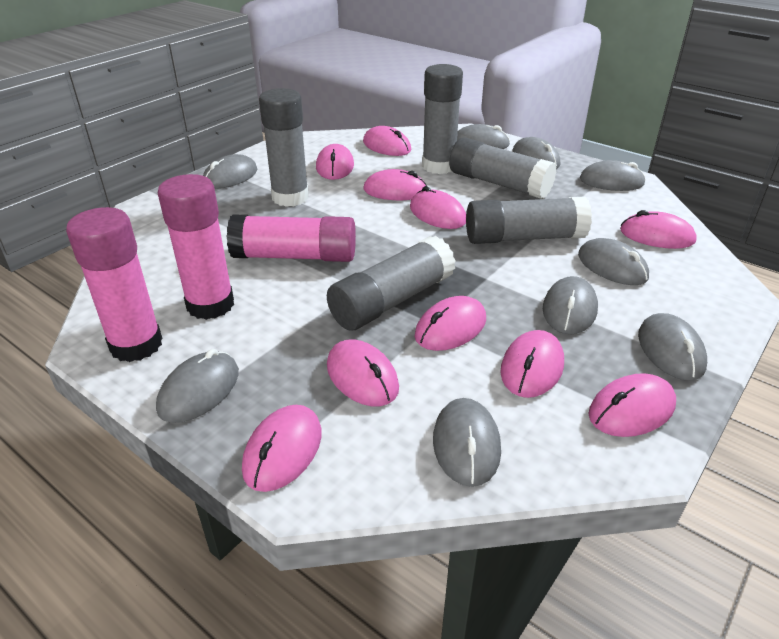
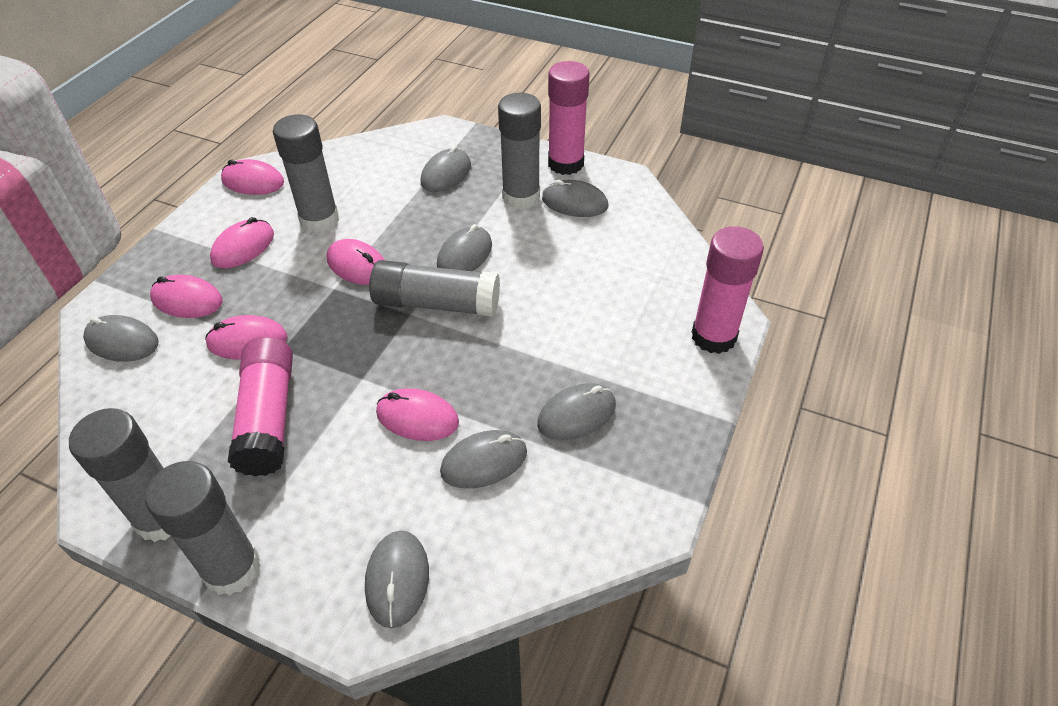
grey mouse: [156,349,239,423] [203,154,257,189] [433,398,501,487] [457,124,510,149] [512,137,560,169] [543,276,598,334] [578,238,649,285] [580,160,646,191] [638,313,707,381] = 9 -> [83,315,159,362] [365,531,429,628] [420,146,471,192] [437,224,492,271] [440,430,527,489] [537,383,616,440] [542,180,608,217] = 7
pink mouse: [242,405,321,492] [316,144,354,180] [327,340,399,406] [363,126,411,156] [364,169,427,200] [410,186,466,229] [415,296,486,351] [500,330,564,398] [589,373,676,437] [620,210,697,249] = 10 -> [150,275,223,318] [205,315,287,360] [210,217,274,268] [221,159,284,195] [327,239,384,285] [376,388,459,441] = 6

